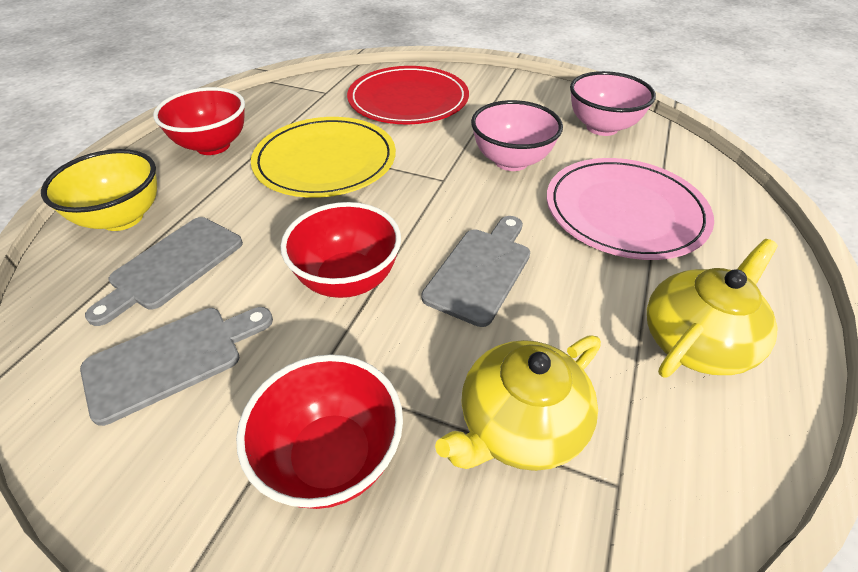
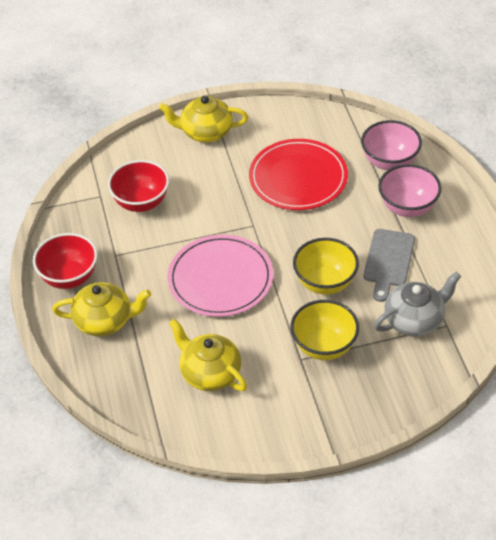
grey cutting board: [80,307,273,426] [85,217,243,326] [422,216,530,327] = 3 -> [364,229,415,302] = 1
grey teapot: none = 0 -> [374,272,461,336] = 1
red bowl: [153,87,245,155] [236,354,403,509] [280,202,401,298] = 3 -> [33,233,98,289] [108,160,169,212] = 2
yellow bowl: [41,149,157,231] = 1 -> [290,300,359,360] [293,238,359,295] = 2
yellow plate: [251,117,396,198] = 1 -> none = 0
yellow teapot: [435,335,601,471] [647,239,778,377] = 2 -> [52,282,151,336] [159,96,248,142] [169,319,247,391] = 3

